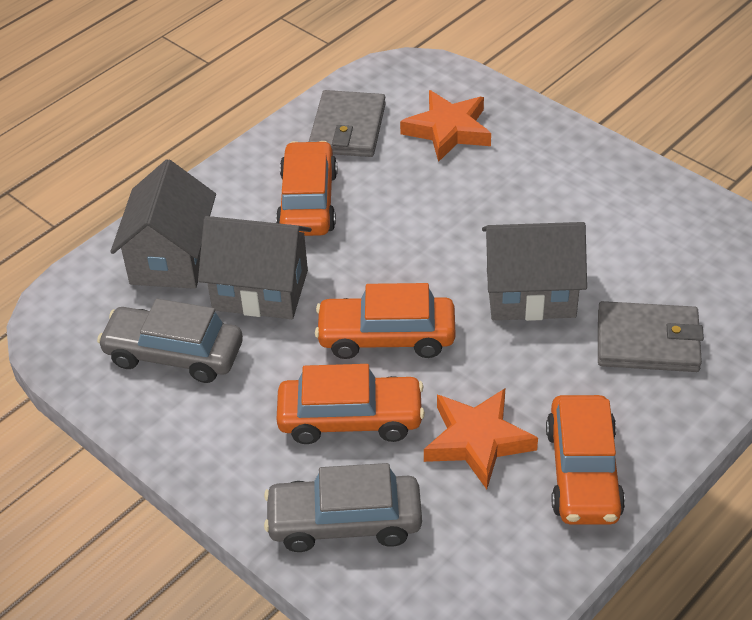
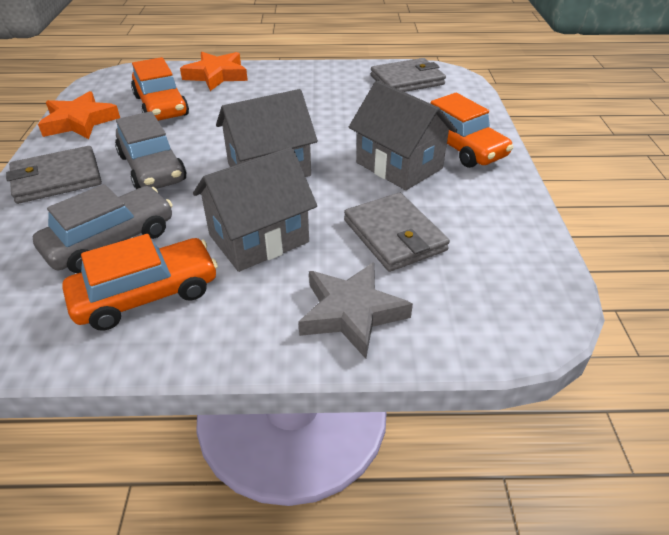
grey star: none = 0 -> [298,262,413,359] = 1
grey wallet: [309,90,386,157] [598,301,704,372] = 2 -> [6,146,102,204] [344,192,450,272] [370,58,446,92] = 3
orange car: [276,141,337,236] [277,364,425,444] [315,283,455,359] [546,395,625,525] = 4 -> [62,234,218,331] [131,57,189,121] [431,93,514,168] = 3

